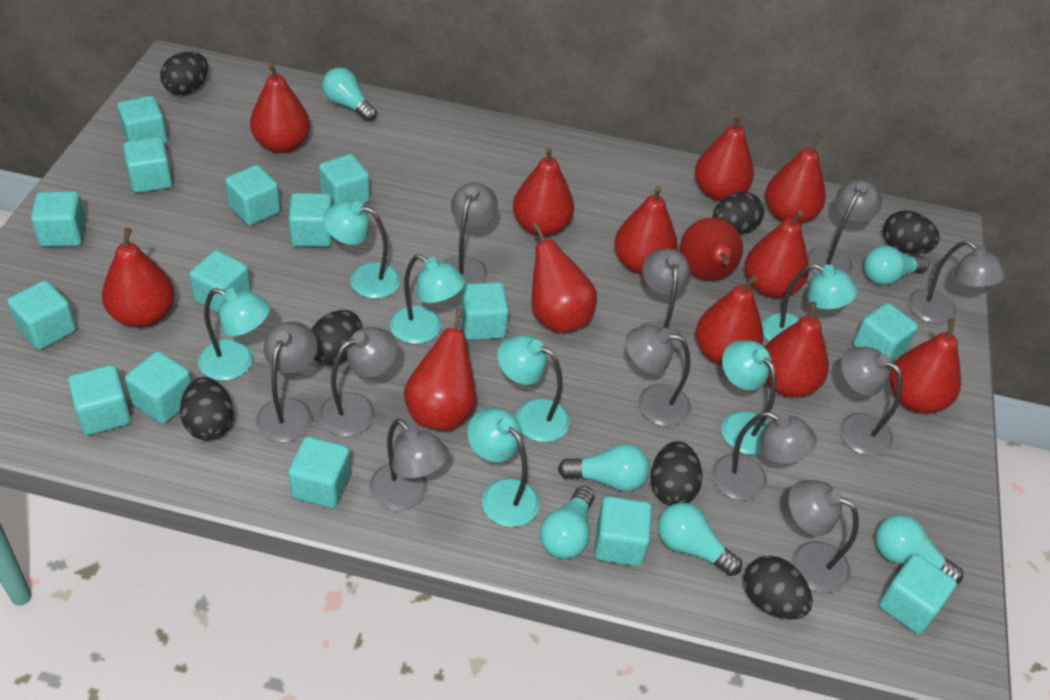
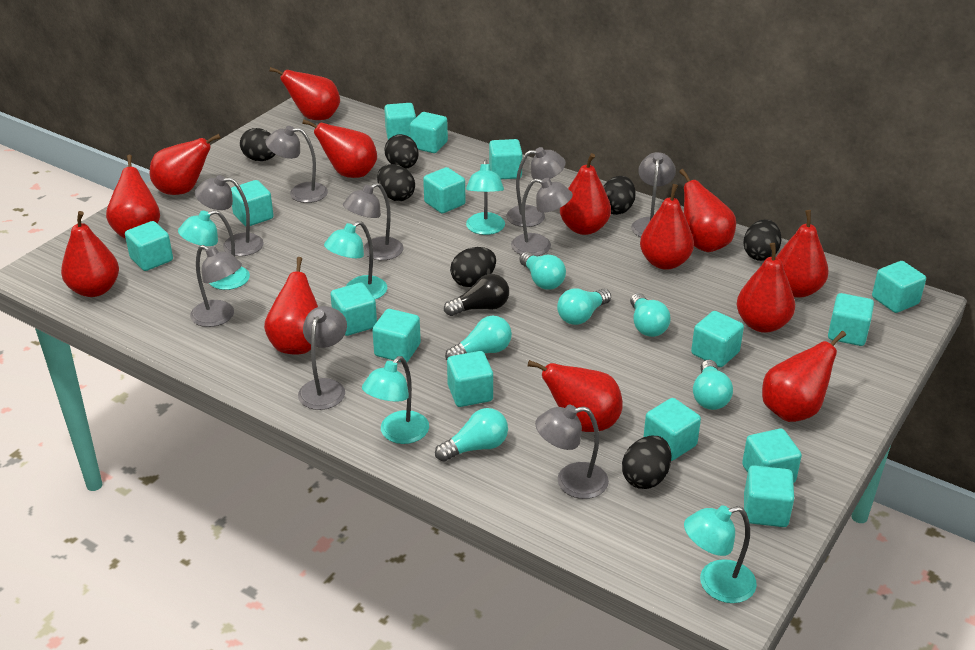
black light bulb: none = 0 -> [444,274,509,316] = 1
grey lamp: [256,322,318,442] [319,327,398,436] [369,419,449,510] [443,182,498,290] [625,325,691,426] [640,248,691,359] [712,411,817,501] [788,480,859,593] [807,180,882,275] [840,347,902,456] [908,240,1006,324] = 11 -> [190,245,242,327] [195,175,264,256] [265,126,328,203] [298,306,347,410] [343,183,403,260] [506,147,566,227] [511,178,573,256] [535,405,609,499] [631,152,676,237] = 9
turquoise lamp: [198,288,270,381] [323,200,400,299] [390,254,465,344] [467,408,540,527] [497,335,570,442] [722,340,776,455] [762,264,858,341] = 7 -> [178,210,250,290] [324,221,387,299] [362,356,429,444] [466,159,505,235] [684,505,757,603] = 5

